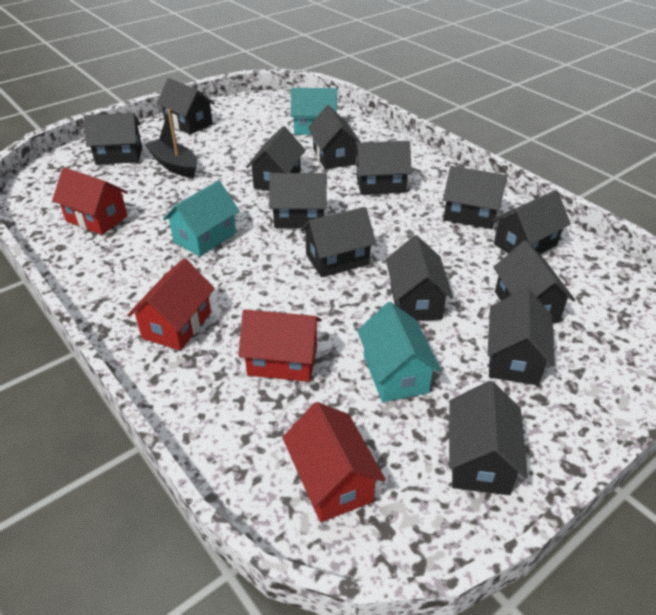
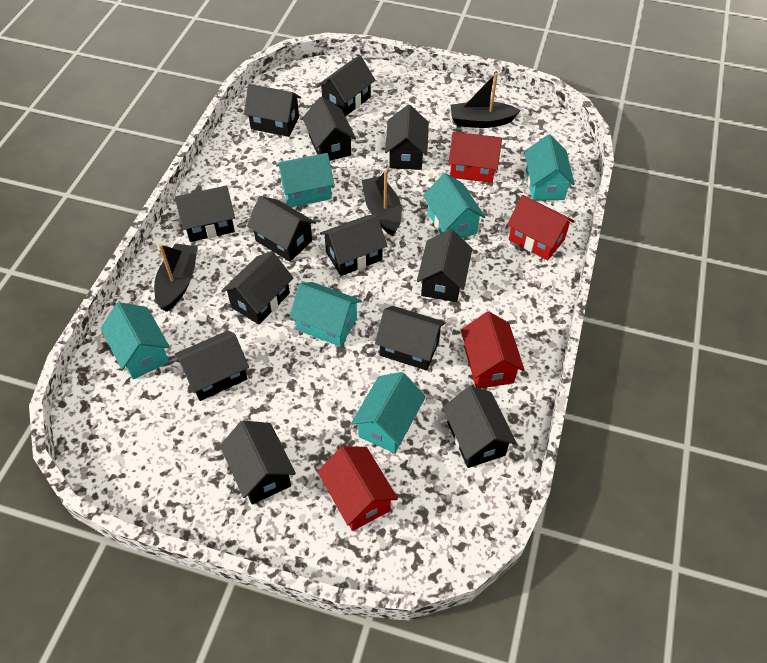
black boat: [145,109,197,178] = 1 -> [154,243,198,312] [362,170,402,236] [451,73,521,128] = 3
turquoise house: [163,181,240,256] [291,88,337,135] [357,302,442,402] = 3 -> [100,302,170,379] [276,153,334,207] [290,282,362,347] [351,372,426,453] [423,173,485,238] [524,134,575,201] = 6

